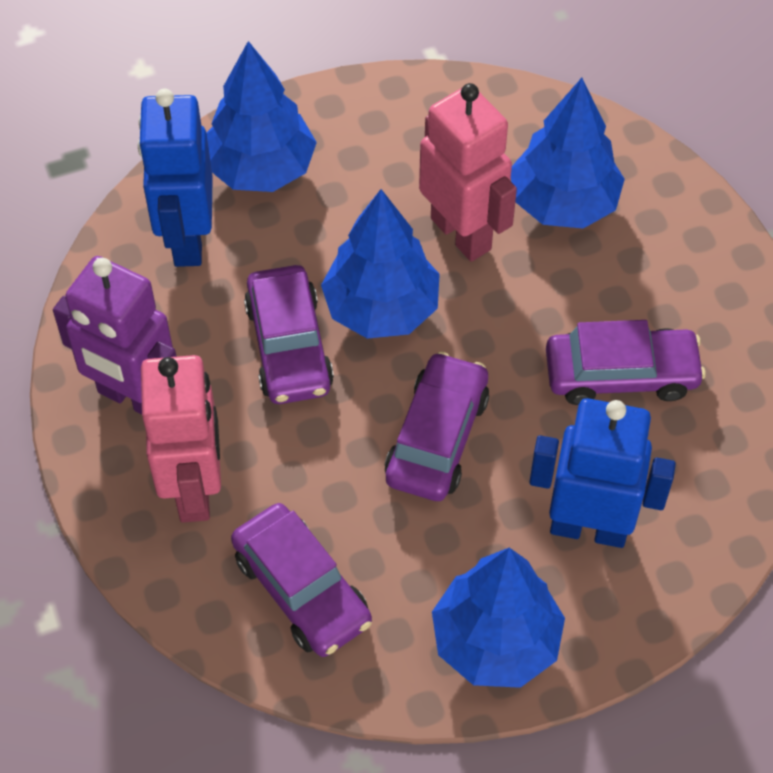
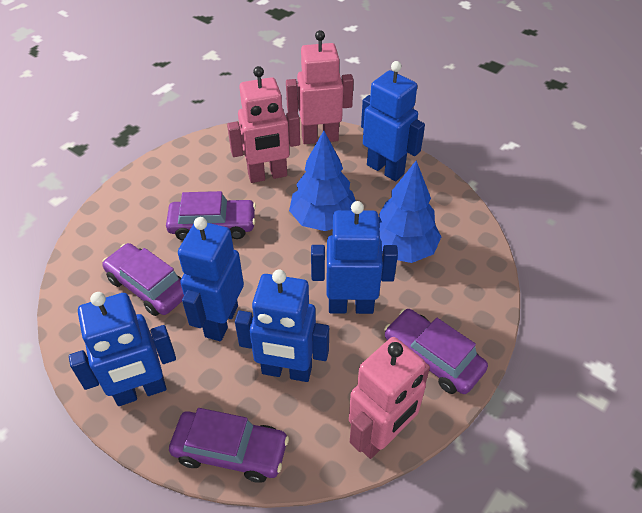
blue robot: [137,88,213,267] [529,398,676,548] = 2 -> [69,292,176,406] [178,217,244,341] [235,269,329,382] [311,201,398,314] [361,61,425,181] = 5
blue tree: [207,41,317,192] [321,189,440,339] [432,548,565,688] [511,78,625,229] = 4 -> [289,131,356,231] [379,161,441,263] = 2
pink robot: [141,355,221,523] [419,83,517,262] = 2 -> [227,66,300,183] [286,30,354,144] [349,337,430,459] = 3
purple robot: [53,256,177,414] = 1 -> none = 0

